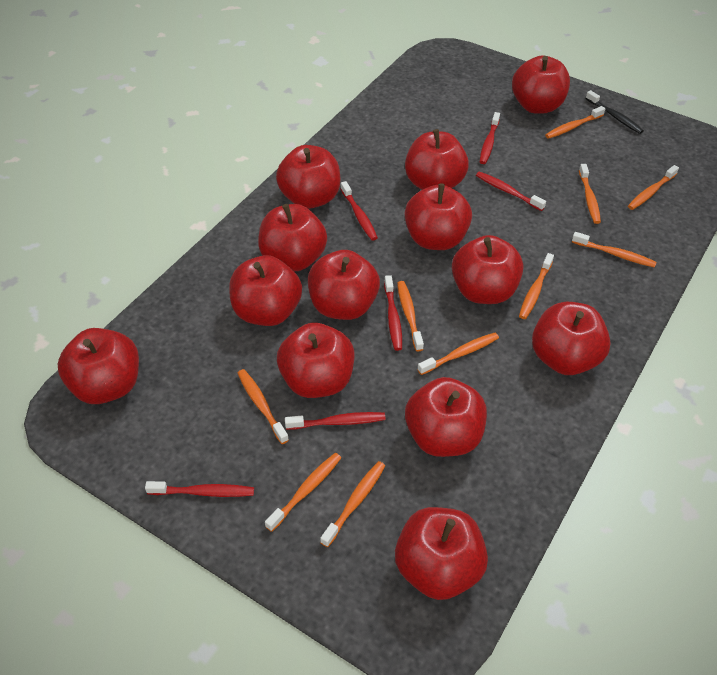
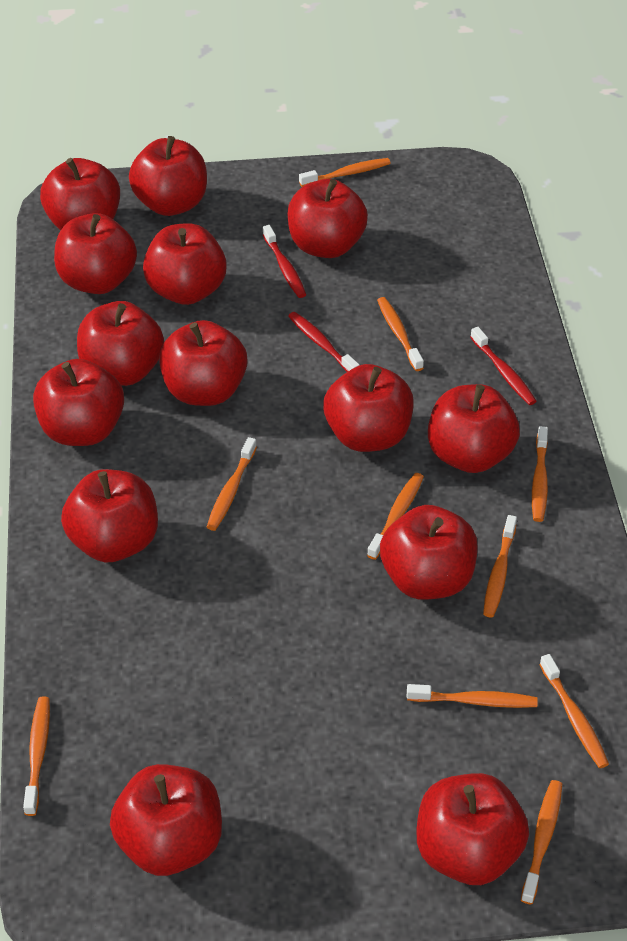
black toothbrush: [585,90,644,134] = 1 -> none = 0
red apple: [58,328,139,404] [229,255,302,326] [258,204,327,271] [276,145,340,209] [277,323,354,398] [308,250,380,320] [395,507,488,600] [405,129,469,190] [405,183,472,250] [405,377,487,457] [452,235,523,304] [512,55,570,114] [532,302,611,375] = 13 -> [33,359,124,446] [40,158,120,230] [54,213,137,294] [61,469,158,563] [77,301,164,386] [110,764,222,876] [129,136,207,216] [143,223,227,305] [159,320,247,406] [287,179,368,258] [323,364,414,452] [380,505,478,600] [416,773,529,885] [428,384,520,473] = 14
red toothbrush: [145,481,254,497] [285,412,386,430] [341,181,378,241] [384,275,402,351] [476,172,546,211] [480,112,500,164] = 6 -> [262,225,306,298] [288,312,359,372] [470,327,537,405] = 3

